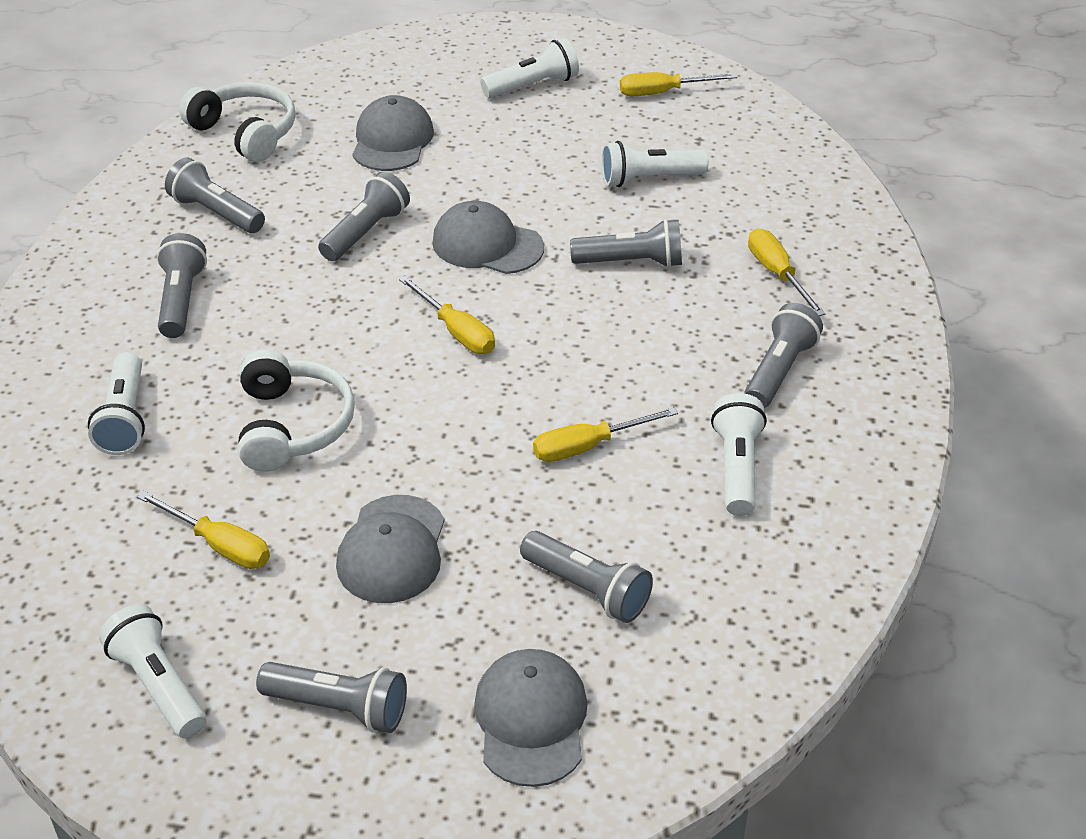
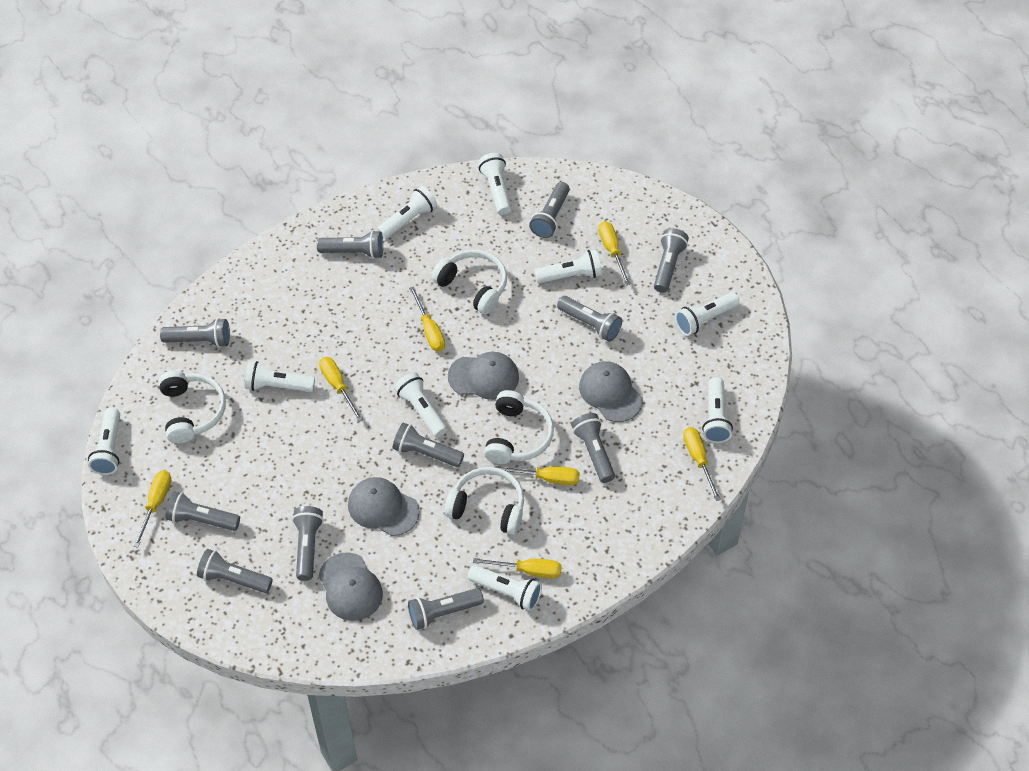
grey flashlight: [157,233,207,338] [165,157,265,233] [256,662,407,733] [318,171,410,261] [520,531,653,623] [570,219,682,268] [744,303,823,408] = 7 -> [160,318,230,348] [165,492,240,531] [197,549,273,593] [292,506,324,581] [317,230,383,259] [393,423,464,467] [408,588,484,630] [529,182,570,238] [557,296,622,342] [571,413,615,483] [654,228,689,293] = 11
white flashlight: [88,352,145,455] [99,604,206,738] [480,38,579,98] [601,141,709,187] [711,393,767,516] = 5 -> [88,408,120,475] [245,361,315,392] [377,186,437,239] [394,372,448,437] [468,565,542,611] [478,153,511,215] [535,249,602,283] [675,292,740,336] [702,377,733,443] = 9
white headphones: [179,82,296,162] [238,349,355,472] = 2 -> [159,371,226,444] [431,250,507,315] [444,467,524,535] [484,390,554,464] = 4
yellow screwdriver: [137,491,270,569] [399,276,495,354] [533,407,678,462] [620,72,738,96] [748,229,825,316] = 5 -> [133,470,171,548] [319,357,363,422] [409,286,445,351] [473,558,562,578] [494,466,580,485] [599,221,631,285] [683,427,721,501] = 7

